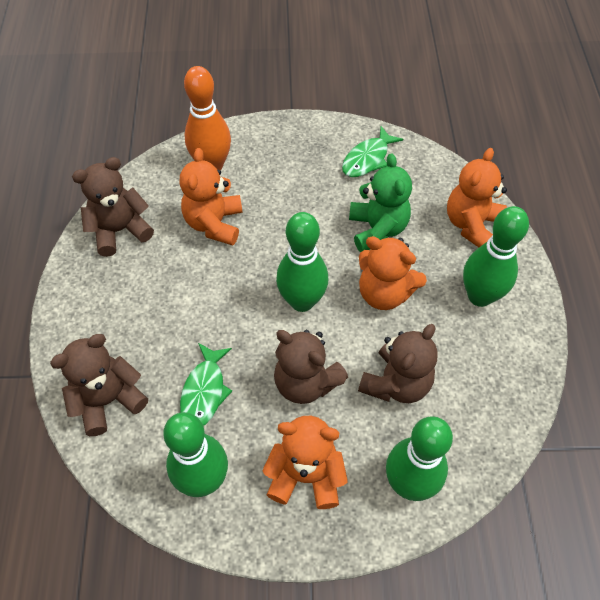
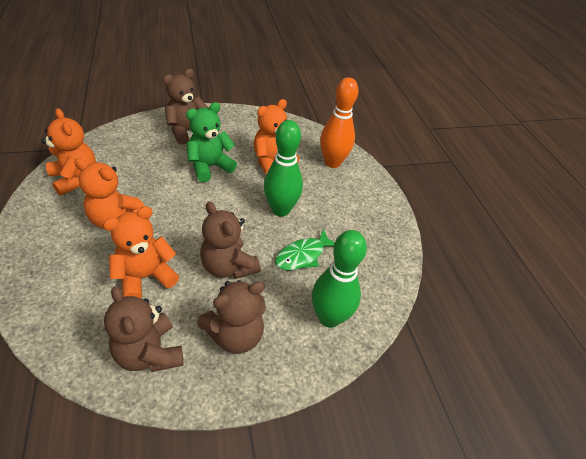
green bowling pin: [163,412,228,497] [276,212,328,312] [386,416,453,501] [463,206,529,307] = 4 -> [264,120,303,216] [312,230,367,328] = 2
green fish: [180,343,232,426] [342,126,403,177] = 2 -> [275,229,335,270] = 1

